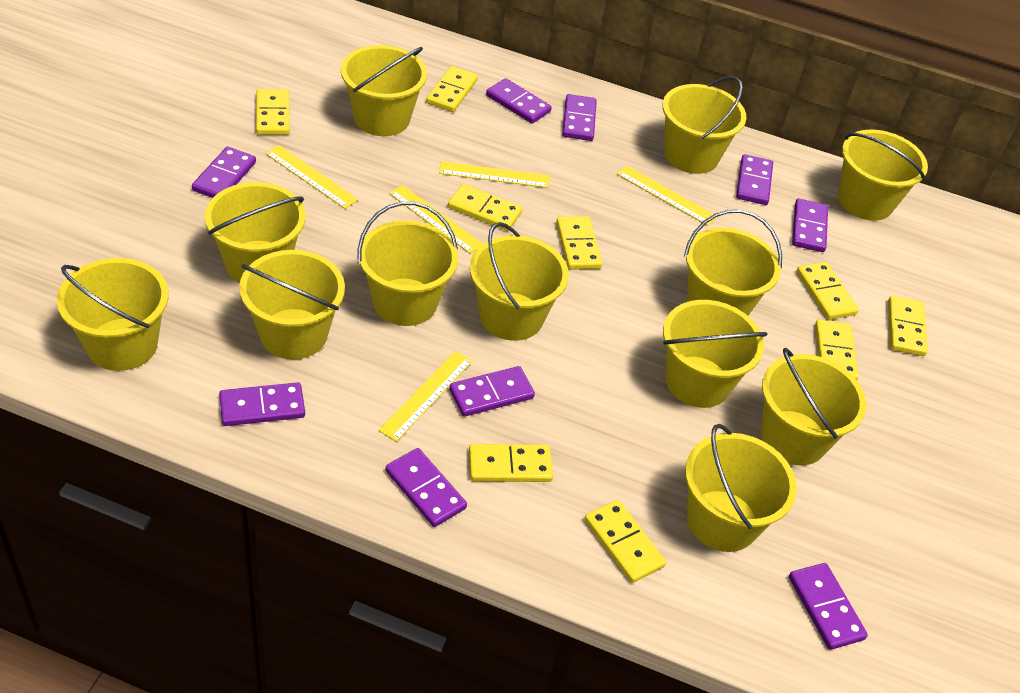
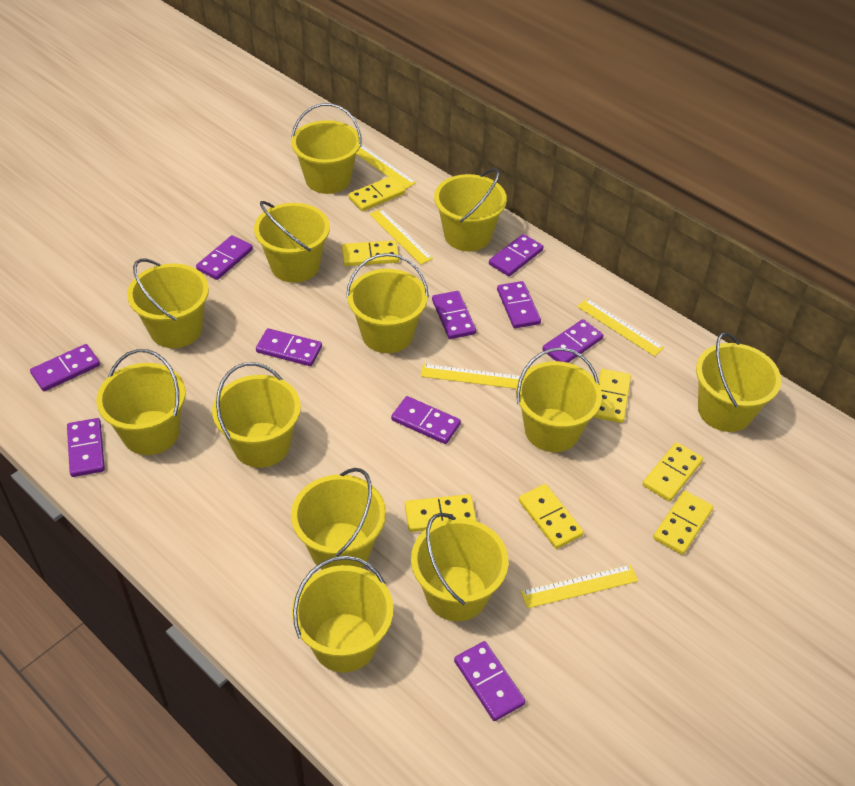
purple domino: [192,147,256,198] [219,382,305,426] [386,448,467,527] [449,366,535,417] [486,78,552,124] [562,94,597,141] [736,154,773,205] [789,563,868,650] [792,199,828,252] = 9 -> [30,344,100,391] [67,418,105,477] [196,235,253,280] [256,328,322,366] [391,396,461,444] [432,291,476,339] [454,641,526,721] [489,234,543,276] [497,281,541,328] [542,319,603,363] = 10
yellow domino: [256,89,290,135] [426,66,478,112] [448,184,522,231] [469,444,553,482] [556,216,602,270] [584,500,666,583] [796,262,859,320] [815,320,859,380] [888,296,928,356] = 9 -> [342,240,399,266] [348,176,405,211] [405,494,477,532] [519,484,584,549] [594,369,631,423] [643,442,703,501] [653,491,713,555] = 7

